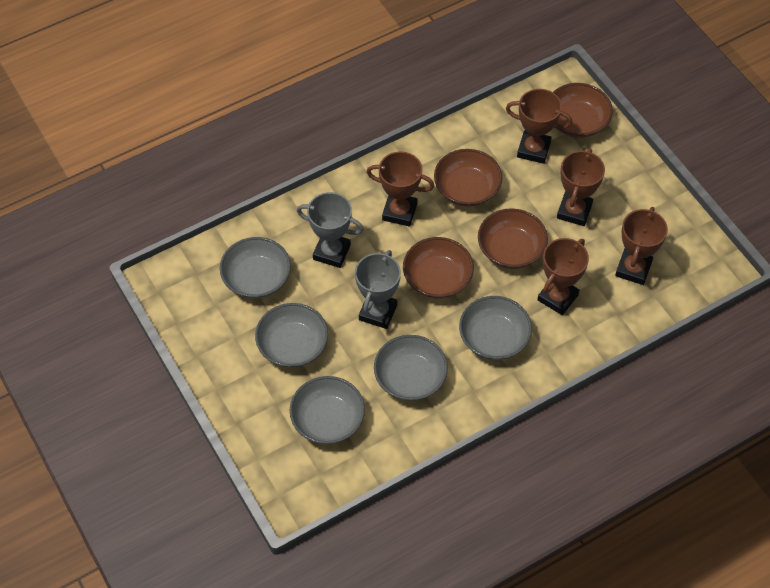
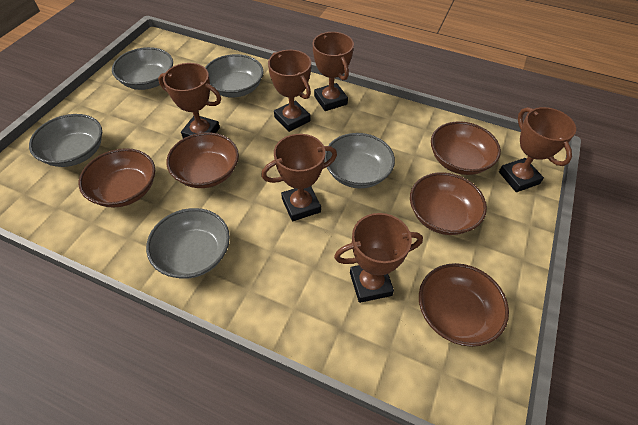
brown bowl: [403,237,474,299] [434,149,502,207] [478,208,548,269] [553,83,613,138] = 4 -> [79,148,155,208] [167,132,239,188] [410,172,487,235] [419,263,509,347] [431,121,501,175] = 5
brown trophy: [367,151,434,226] [506,89,572,164] [537,238,589,315] [557,149,605,226] [615,207,668,285] = 5 -> [158,63,221,139] [261,134,337,221] [268,50,311,132] [313,32,354,111] [334,213,423,303] [499,107,576,192] = 6
grey trophy: [297,192,364,268] [355,250,401,329] = 2 -> none = 0

